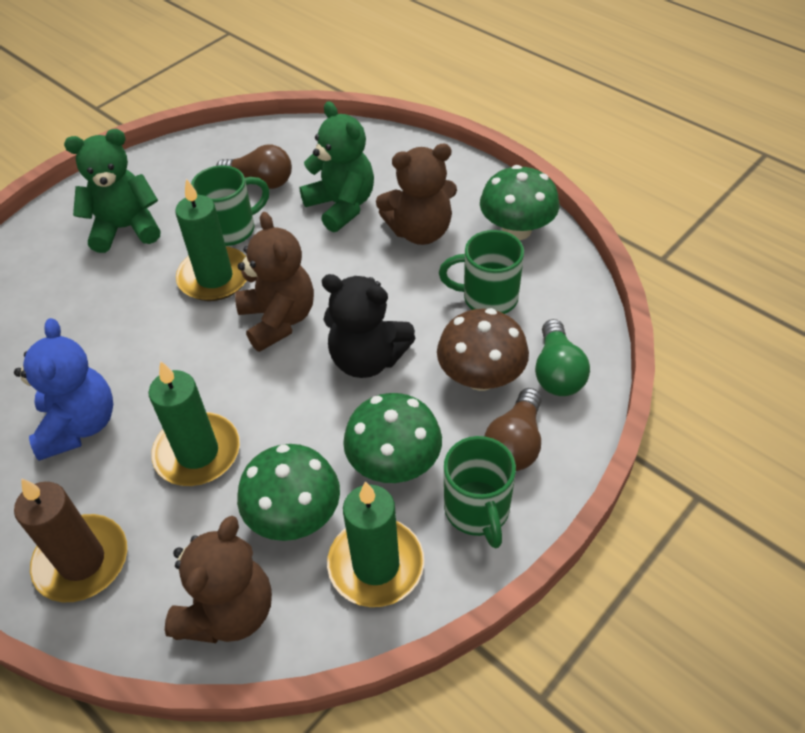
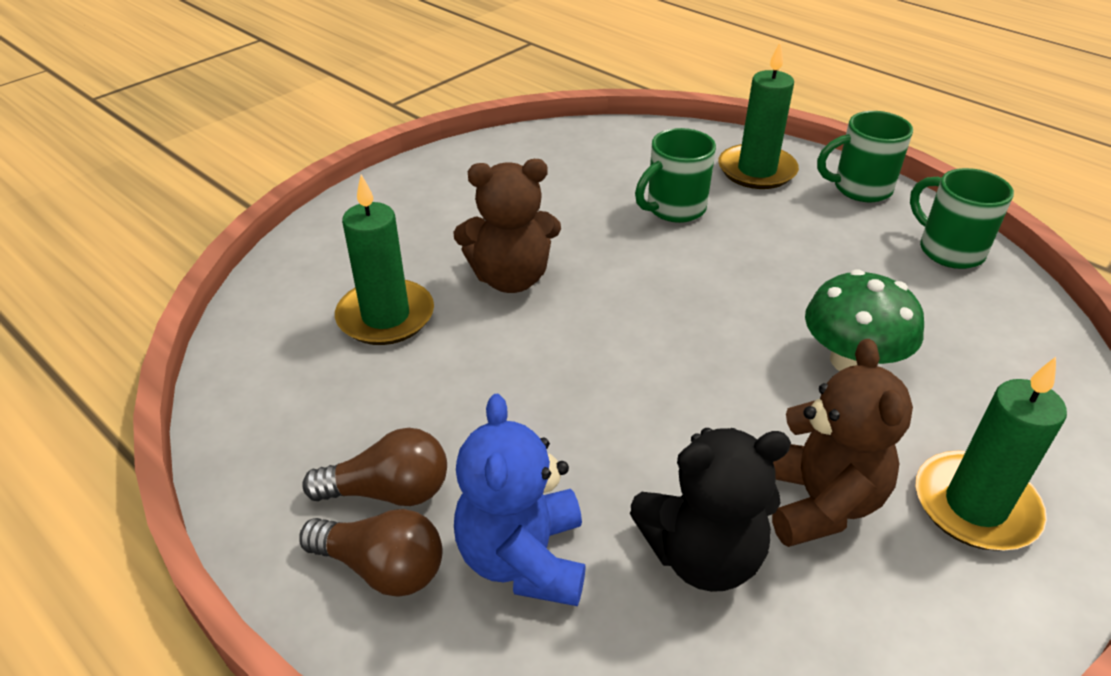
brown candle: [14,478,127,602] = 1 -> none = 0
brown mushroom: [437,308,529,391] = 1 -> none = 0
brown teddy bear: [165,516,272,643] [235,212,314,352] [376,144,457,245] = 3 -> [453,159,561,293] [772,339,913,547] = 2
green light bulb: [535,319,590,396] = 1 -> none = 0
green mushroom: [237,444,340,541] [343,393,442,483] [480,165,559,240] = 3 -> [805,269,924,371] = 1
green teddy bear: [64,129,161,253] [299,101,374,232] = 2 -> none = 0

